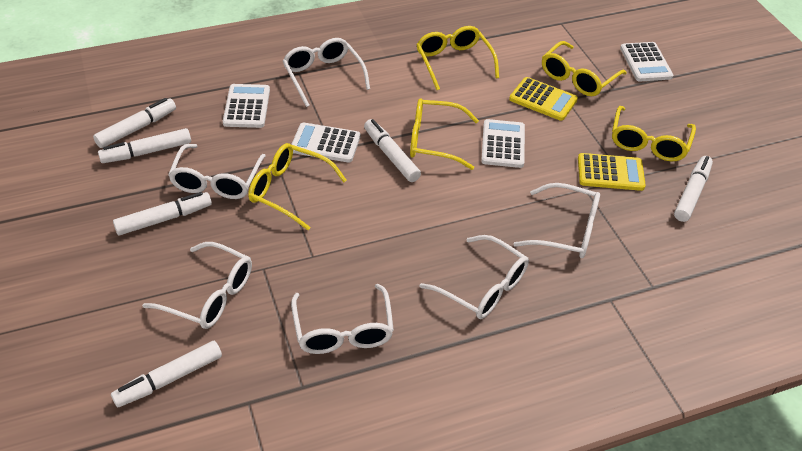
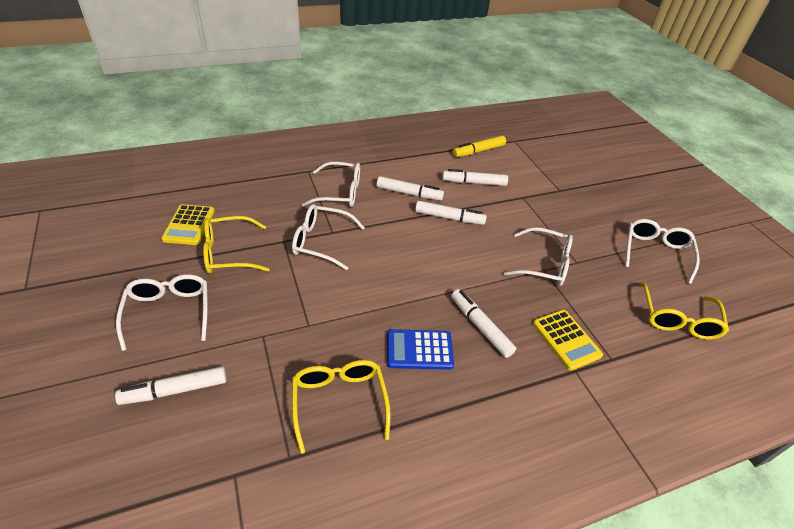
blue calculator: none = 0 -> [387,329,454,370] = 1
white calculator: [223,84,270,128] [291,122,361,163] [481,119,525,168] [620,42,673,82] = 4 -> none = 0
white glasses: [142,242,252,329] [168,144,266,199] [283,38,370,107] [291,284,394,354] [420,235,529,319] [514,183,600,258] = 6 -> [116,274,208,351] [292,204,365,270] [301,161,360,207] [504,227,573,286] [625,219,700,284] = 5
white marker: [93,98,176,148] [98,128,191,163] [111,341,222,407] [113,192,212,235] [364,119,421,182] [674,156,713,222] = 6 -> [115,366,227,405] [377,176,444,200] [415,201,487,225] [442,169,508,186] [451,289,516,358] = 5
yellow glasses: [248,143,347,230] [410,98,479,170] [416,26,499,90] [542,41,626,96] [612,106,696,161] = 5 -> [203,216,270,274] [292,360,391,454] [640,282,729,340] = 3
yellow marker: none = 0 -> [453,135,506,157] = 1

